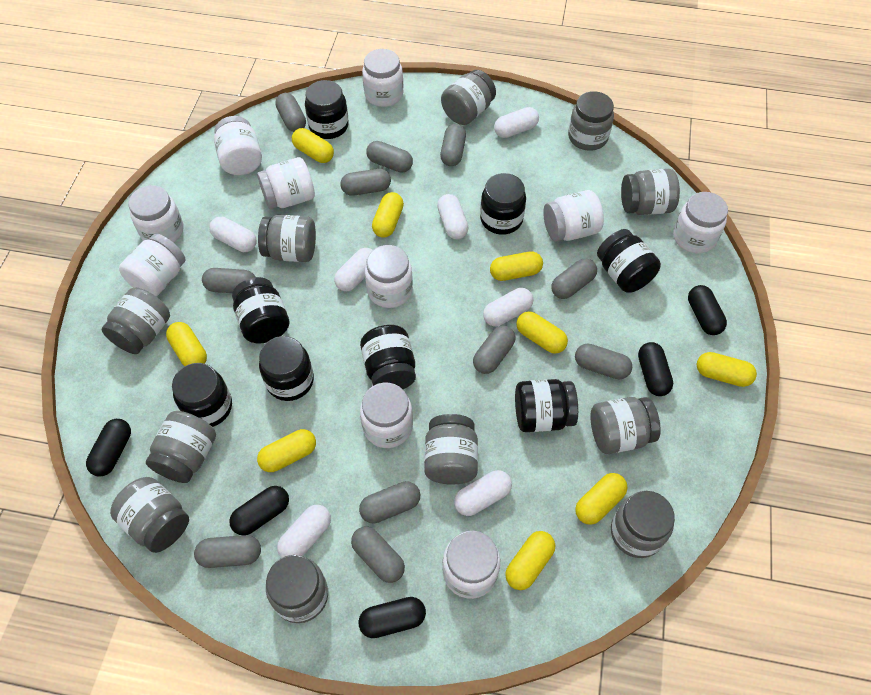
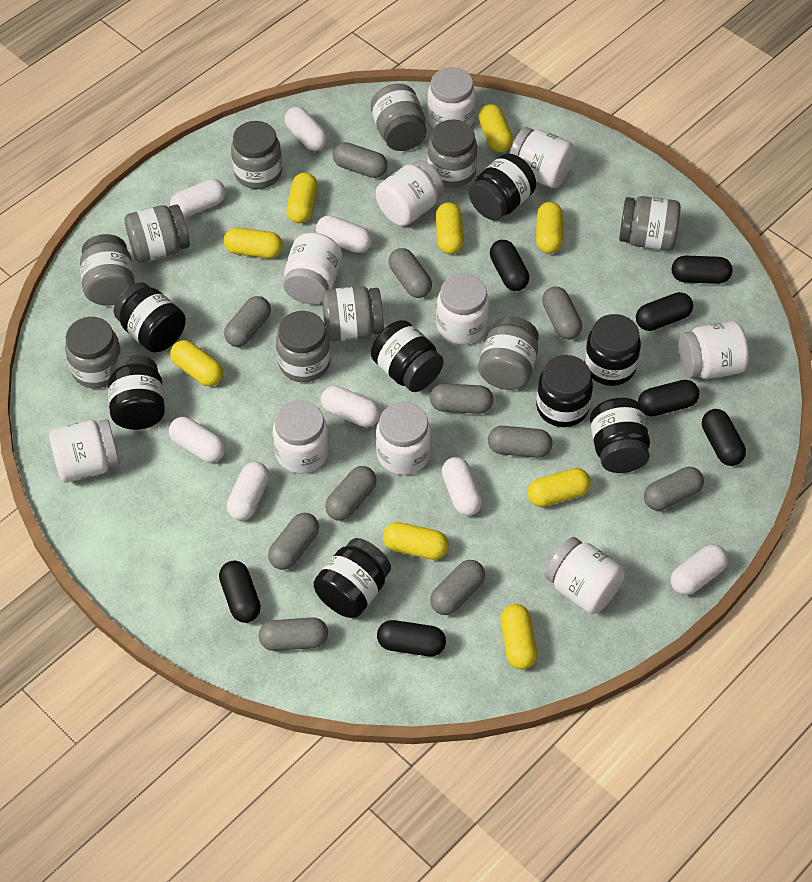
black capsule: [86,419,131,476] [229,486,289,535] [358,597,426,638] [638,342,673,396] [688,285,727,335] = 5 -> [219,561,261,623] [377,620,446,656] [490,240,529,291] [636,292,693,331] [638,380,699,416] [672,256,732,284] [702,409,746,466] = 7
grey jar: [101,288,170,354] [110,477,189,553] [146,411,216,483] [258,215,316,262] [266,555,328,623] [424,414,478,484] [441,70,496,125] [568,91,614,151] [590,397,661,454] [611,491,675,558] [621,169,680,215] = 11 -> [65,317,123,388] [80,234,135,306] [125,204,190,263] [231,121,282,189] [276,311,331,382] [322,286,384,341] [371,84,427,151] [428,120,477,188] [478,316,539,390] [619,196,681,251] = 10
white capsule: [209,217,257,252] [277,505,331,558] [334,248,373,291] [437,194,468,239] [454,470,512,516] [483,288,533,326] [494,107,539,138] = 7 -> [169,417,226,463] [170,179,226,217] [227,462,270,521] [284,107,328,151] [316,215,372,253] [321,386,380,427] [441,457,483,516] [671,544,728,595] = 8

